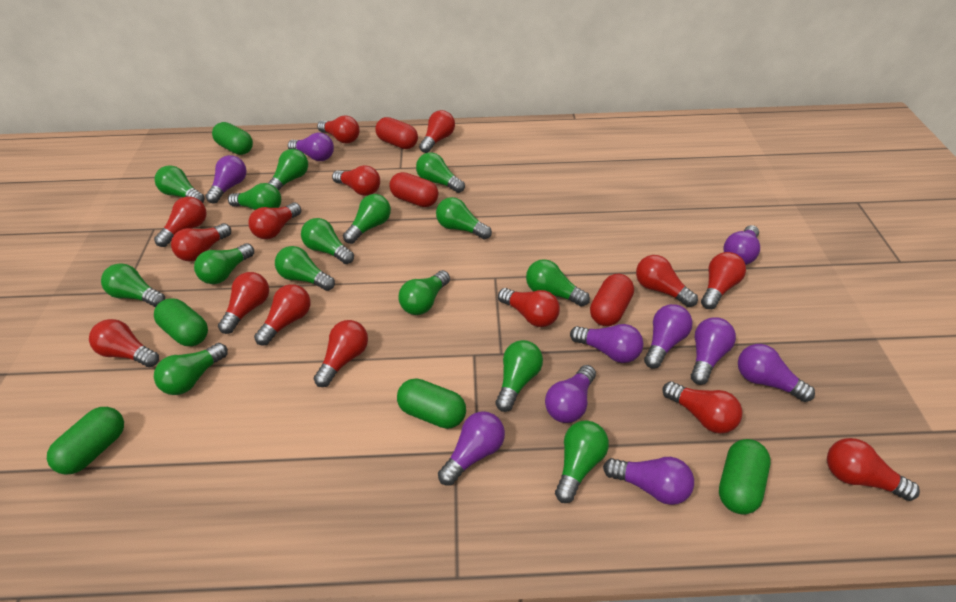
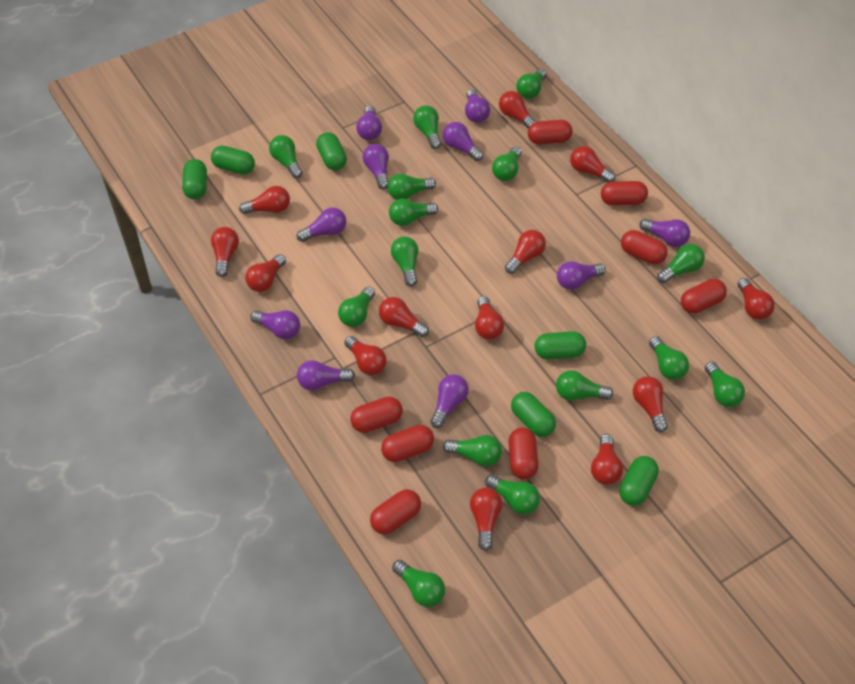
green capsule: [47,407,124,475] [154,298,208,346] [212,122,253,155] [397,378,466,429] [719,439,771,515] = 5 -> [182,159,207,199] [211,146,255,175] [316,132,347,171] [511,392,556,437] [535,331,586,360] [619,456,659,506] = 6
red capsule: [375,117,418,149] [389,172,438,207] [590,274,634,326] = 3 -> [350,397,403,433] [370,489,421,535] [381,425,434,462] [509,428,539,479] [528,120,572,145] [601,181,648,206] [621,230,668,264] [681,279,727,314] = 8
red light bulb: [89,319,159,367] [154,196,207,247] [171,223,231,261] [218,272,269,334] [248,203,301,239] [254,284,311,345] [314,320,368,387] [317,115,360,144] [332,165,380,196] [419,110,455,153] [498,288,560,327] [636,255,698,307] [662,381,742,434] [701,252,746,309] [827,438,920,501] = 15 -> [211,227,239,277] [239,186,290,214] [245,254,286,292] [344,336,387,375] [379,297,429,337] [470,488,502,551] [475,296,504,340] [499,91,536,129] [505,230,546,274] [570,146,615,183] [591,434,623,485] [633,376,668,432] [738,278,775,320] = 13

